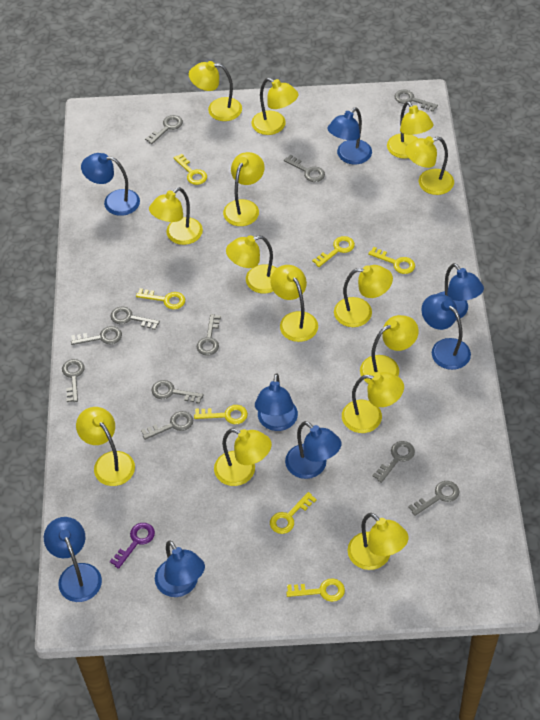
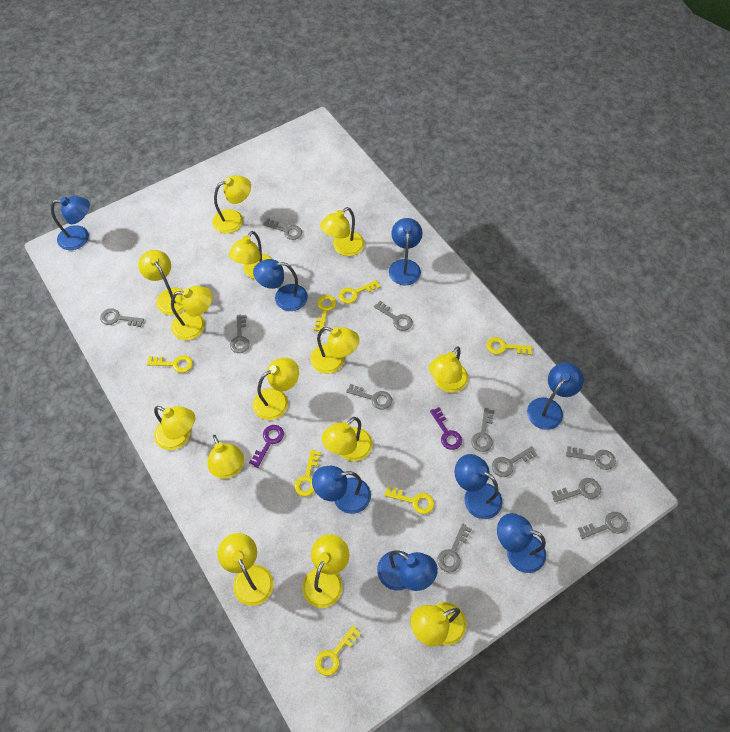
purple key: [110,523,155,569] = 1 -> [249,425,284,468] [430,407,462,450] = 2

